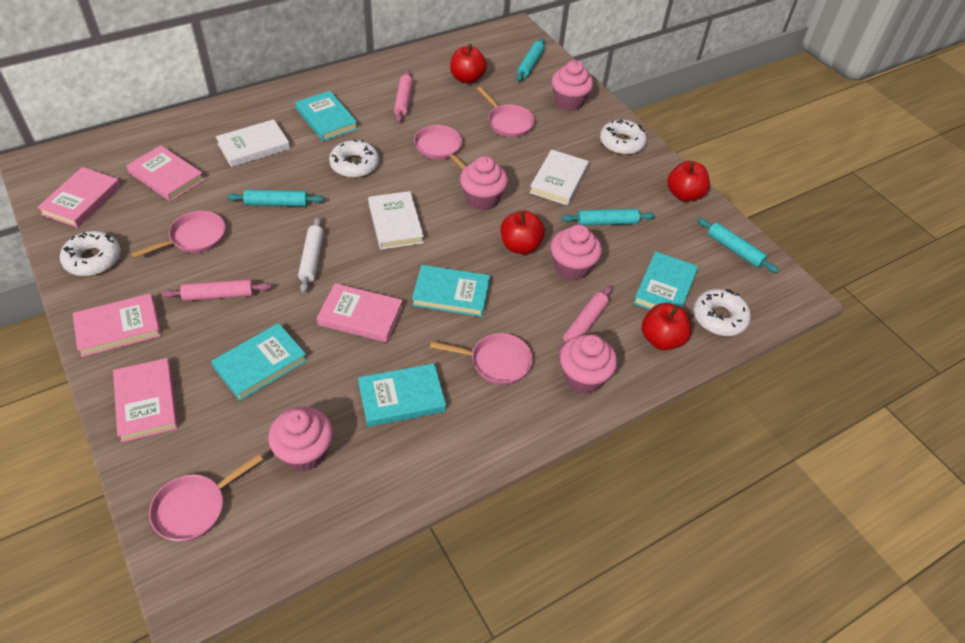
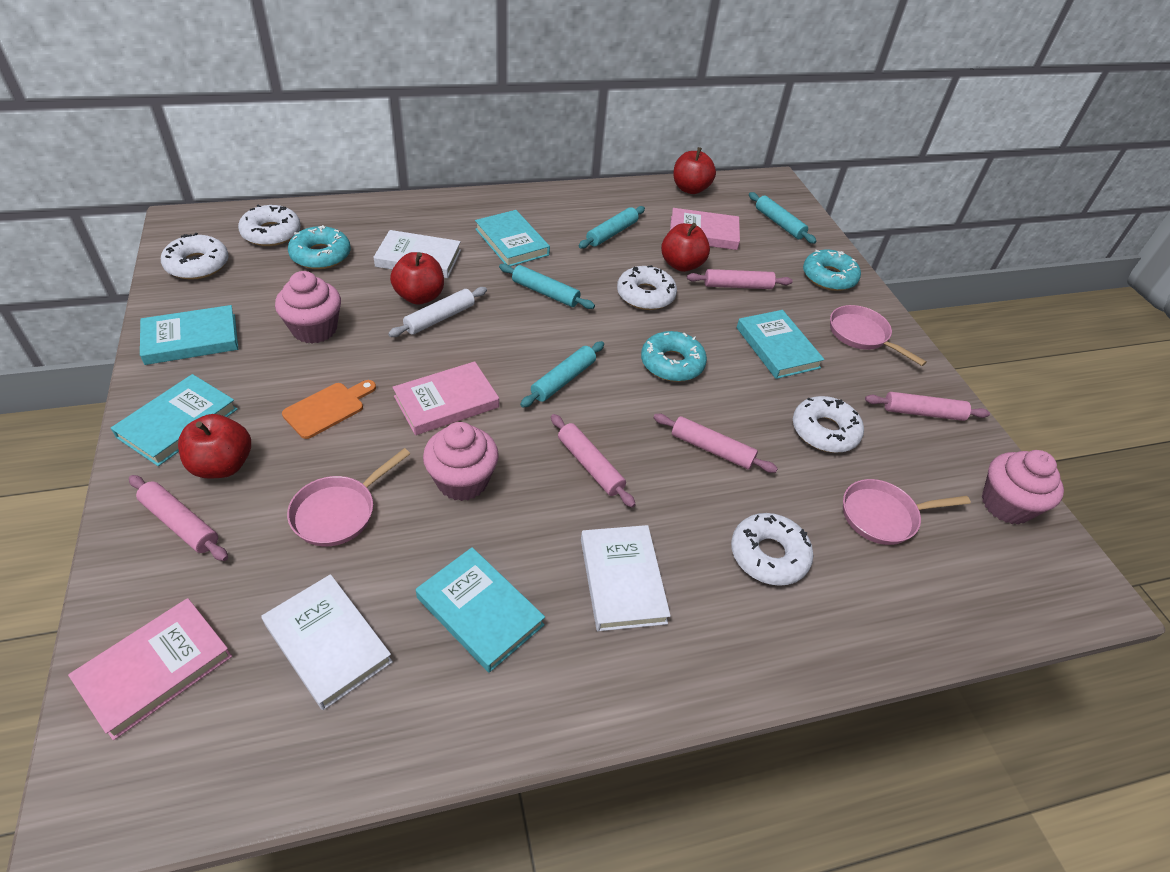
orange cutting board: none = 0 -> [282,380,376,439] = 1
pink book: [37,167,121,228] [73,293,161,357] [113,358,178,443] [126,145,204,202] [317,283,403,342] = 5 -> [68,598,232,740] [392,361,499,435] [670,208,740,250] = 3
pink cupcake: [268,407,333,471] [460,156,508,211] [551,225,602,281] [552,60,594,111] [560,334,617,394] = 5 -> [275,271,341,343] [423,422,499,501] [982,450,1064,525] = 3
pink pan: [131,211,225,258] [149,454,263,542] [414,125,466,169] [430,333,533,385] [477,86,535,137] = 5 -> [287,448,410,546] [830,305,927,366] [843,479,971,545] = 3
pink rolling pin: [162,279,272,301] [394,70,413,122] [559,285,612,355] = 3 -> [129,475,228,561] [551,414,636,508] [654,414,778,473] [687,269,793,289] [865,392,990,421] = 5
turquoise donut: none = 0 -> [288,225,351,269] [641,331,707,382] [803,250,861,291] = 3
white donut: [60,231,121,276] [329,140,379,178] [600,120,647,155] [694,289,751,336] = 4 -> [161,233,229,280] [238,205,301,246] [617,265,677,310] [731,513,813,586] [793,396,864,453] = 5

